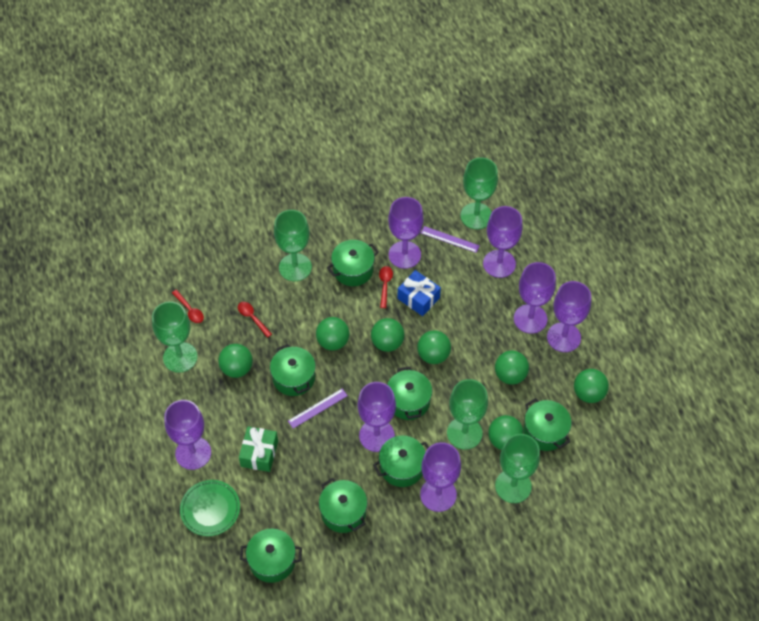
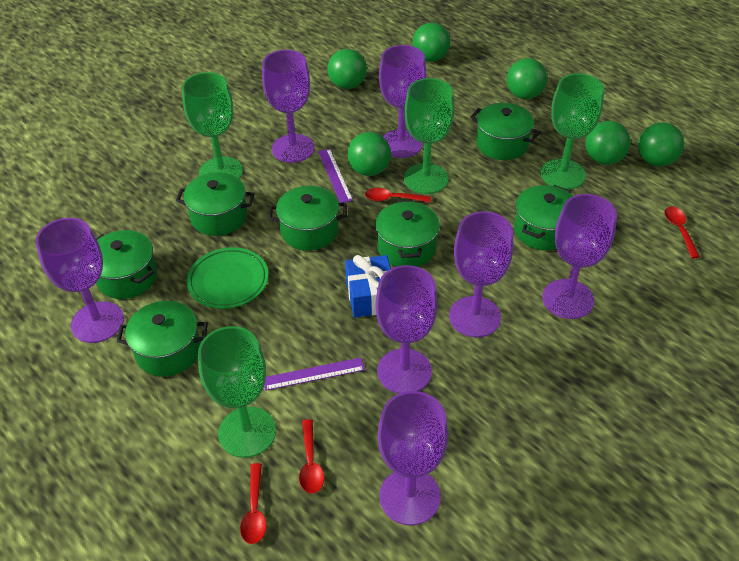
green ball: [218,344,253,378] [316,317,349,351] [371,318,404,352] [417,330,451,364] [488,415,524,450] [495,351,529,385] [574,369,609,403] = 7 -> [327,49,367,89] [347,132,391,176] [412,23,450,62] [507,58,547,99] [585,121,630,165] [638,122,684,167] = 6
green gift: [239,426,278,472] = 1 -> none = 0
green goblet: [152,301,198,373] [274,210,312,281] [447,379,488,449] [461,157,498,229] [495,434,540,503] = 5 -> [182,72,243,179] [198,326,276,458] [404,78,454,194] [541,73,604,189] = 4
red spoon: [172,290,204,323] [238,302,272,338] [379,266,393,308] = 3 -> [240,463,267,544] [299,419,324,494] [365,188,431,203] [665,206,700,259] = 4

